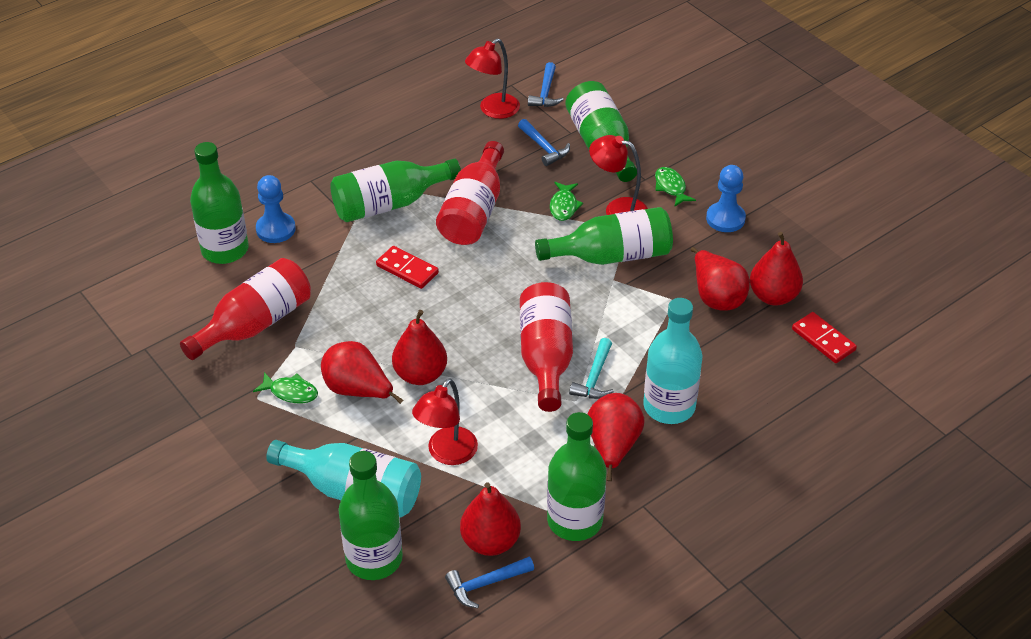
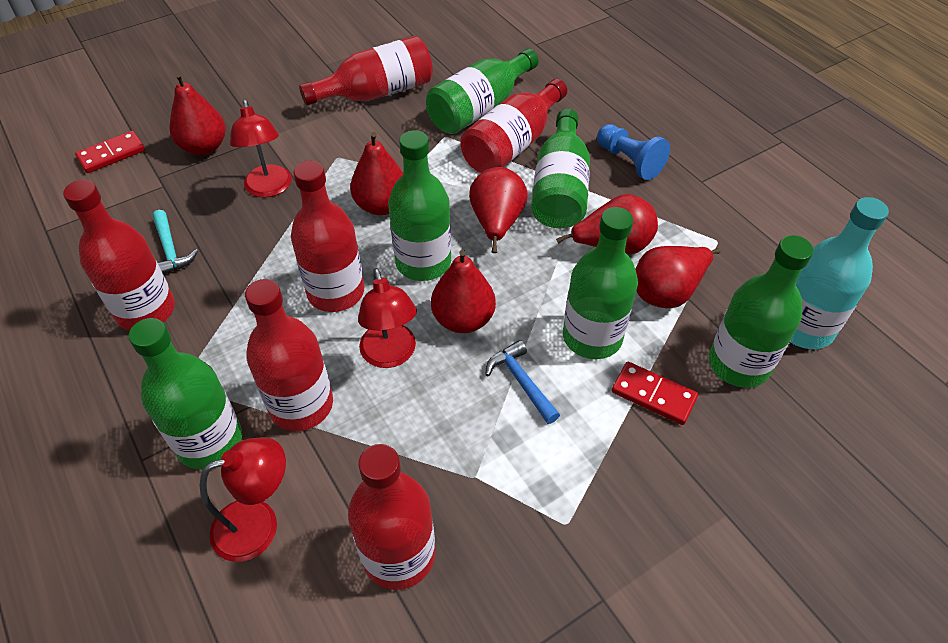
blue hammer: [445,557,534,608] [518,119,570,166] [528,62,564,107] = 3 -> [485,340,560,424] = 1
blue pawn: [256,175,296,243] [706,165,746,232] = 2 -> [597,124,670,180] = 1
green fish: [253,372,318,403] [550,182,583,221] [655,167,696,207] = 3 -> none = 0
red bottle: [180,258,311,360] [436,141,504,245] [520,282,573,412] = 3 -> [63,180,175,331] [245,279,333,431] [291,161,364,312] [299,36,433,106] [348,444,435,590] [460,78,567,173] = 6
turquoise bottle: [266,440,421,518] [643,298,702,424] = 2 -> [790,197,889,349] = 1

